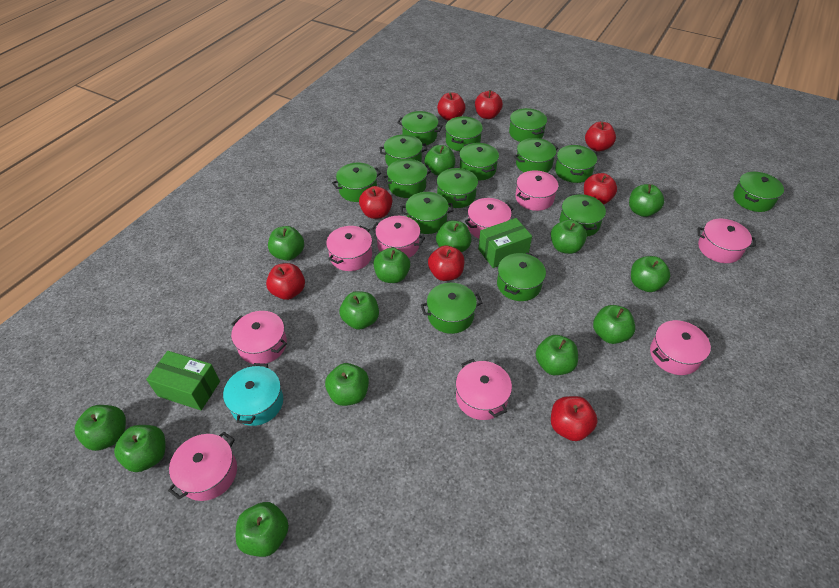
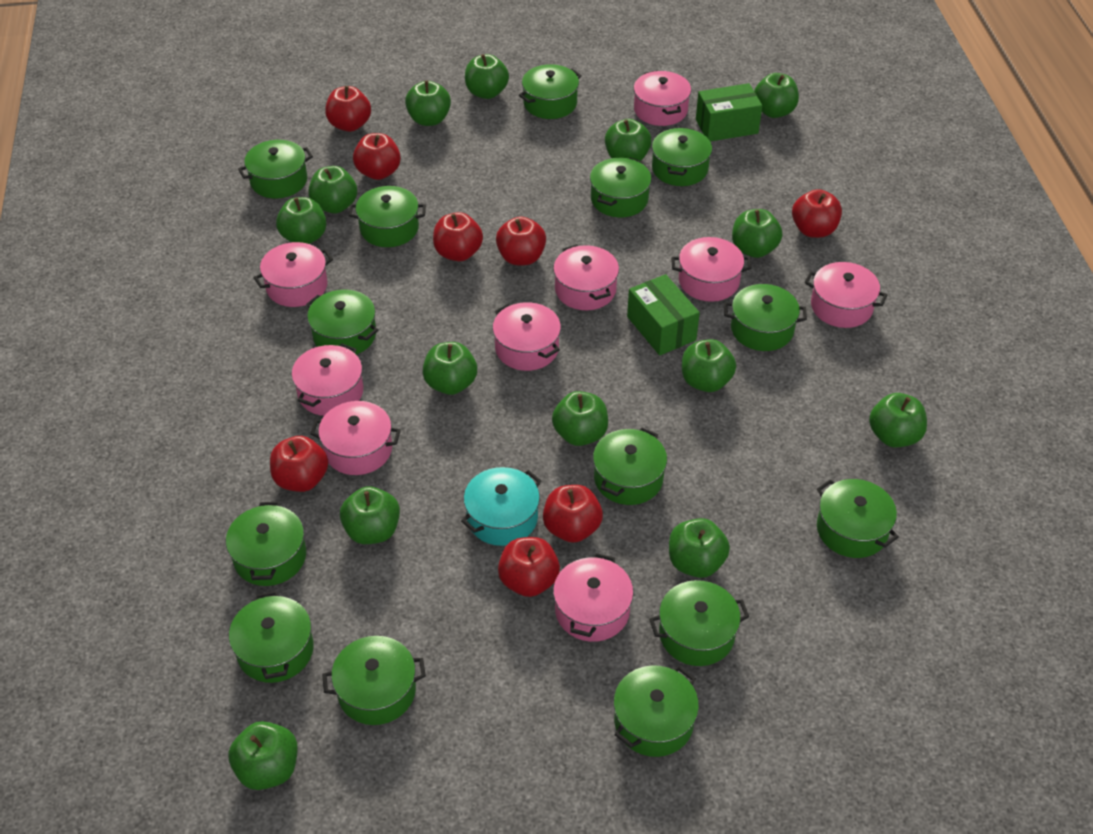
green pot: [332,163,381,202] [379,135,427,166] [382,159,432,198] [397,111,443,145] [401,192,454,234] [421,283,482,334] [437,168,478,208] [445,116,483,151] [459,143,499,181] [497,253,546,301] [509,108,547,142] [514,138,558,173] [555,145,597,183] [560,194,606,237] [733,172,784,212] = 15 -> [226,502,306,586] [229,591,314,683] [238,140,313,198] [306,290,378,354] [322,636,426,725] [349,186,426,247] [519,64,582,119] [590,157,651,217] [593,428,667,505] [613,665,699,757] [649,580,749,666] [652,127,712,186] [724,284,807,351] [817,479,899,558] = 14

